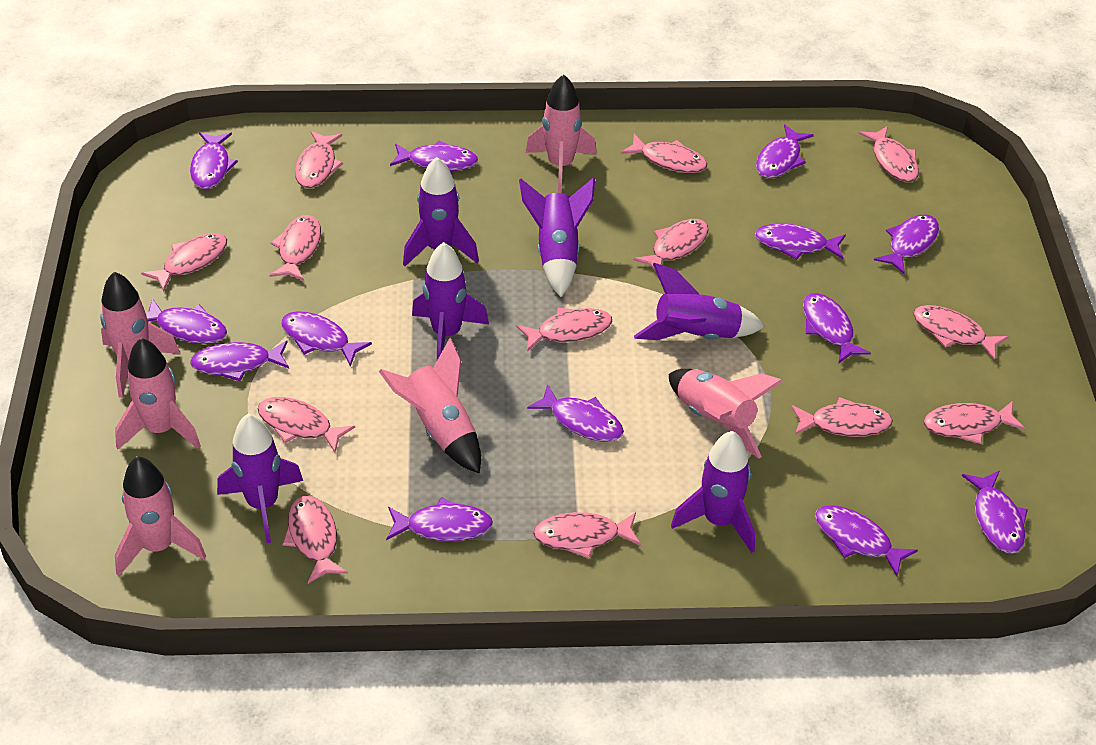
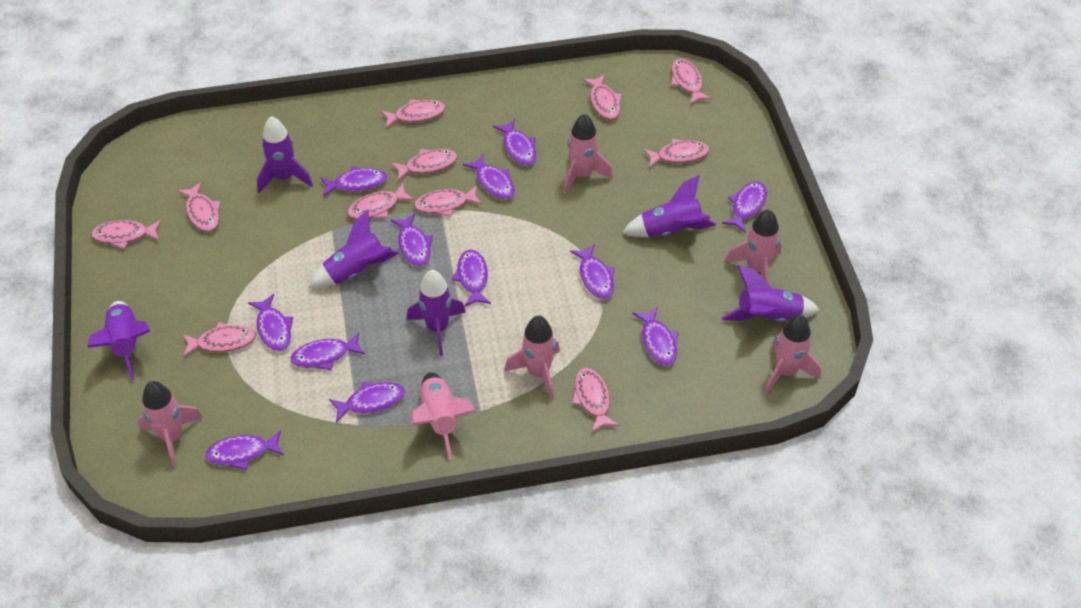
pink fish: [141,233,227,292] [257,397,355,452] [269,215,321,281] [282,496,348,584] [295,131,343,188] [516,308,612,352] [533,512,641,558] [621,134,707,173] [633,219,708,271] [791,397,893,437] [859,126,919,182] [913,305,1009,360] [924,401,1025,444] = 13 -> [91,220,161,249] [177,182,221,232] [183,322,256,357] [347,183,415,219] [381,99,445,128] [391,149,457,181] [414,185,483,217] [572,368,619,432] [583,74,622,120] [643,139,709,168] [671,59,712,104] = 11
purple fish: [146,298,227,344] [190,132,238,189] [190,341,289,381] [281,311,372,367] [386,497,493,541] [390,140,478,171] [527,384,624,442] [755,223,846,260] [756,124,814,178] [803,293,871,364] [815,505,918,576] [874,214,939,275] [962,471,1028,553] = 13 -> [205,430,284,470] [248,294,293,351] [290,332,365,370] [320,166,388,197] [329,382,405,423] [390,213,433,267] [452,249,491,307] [463,154,515,200] [493,119,537,166] [570,244,615,299] [632,307,678,366] [722,181,767,233] = 12

